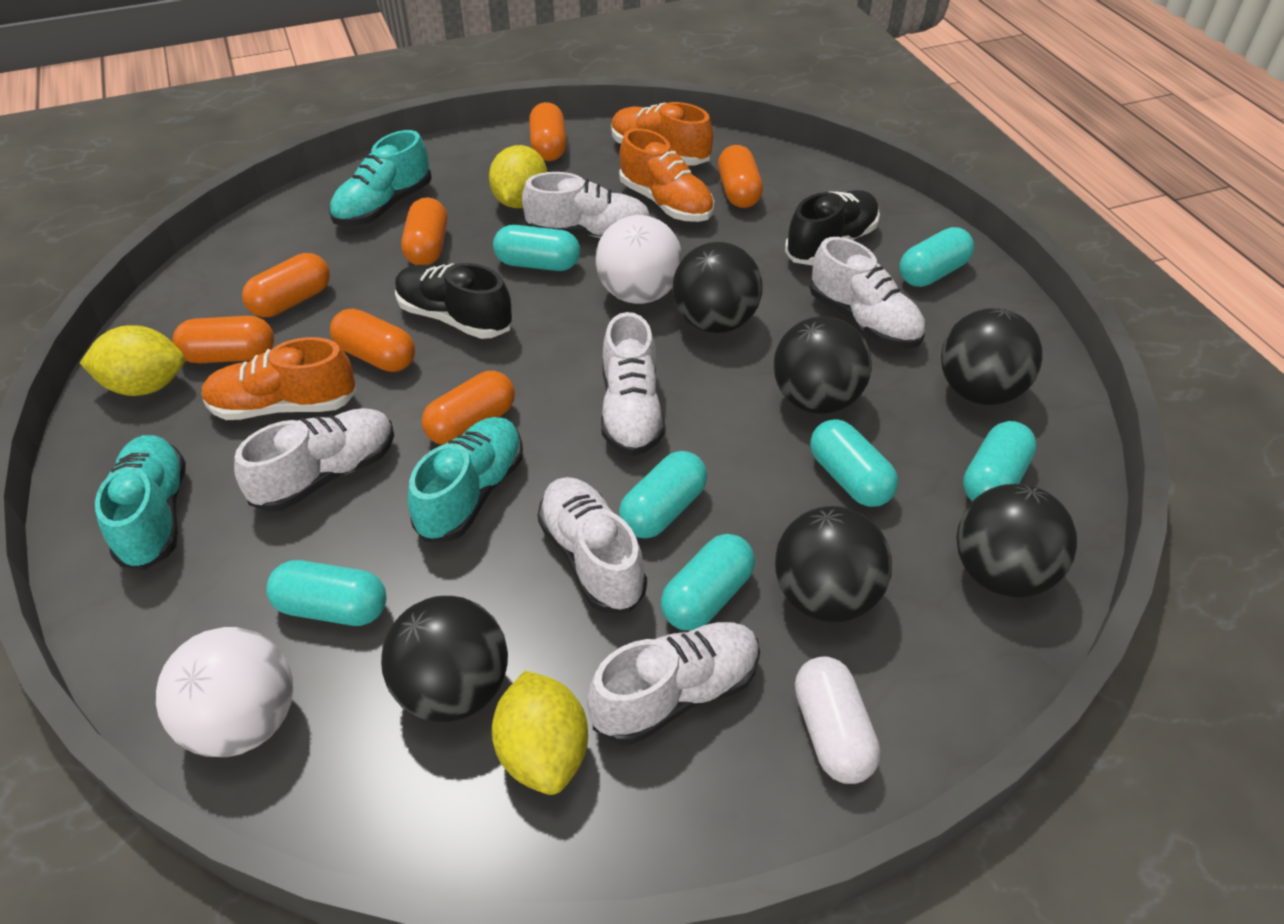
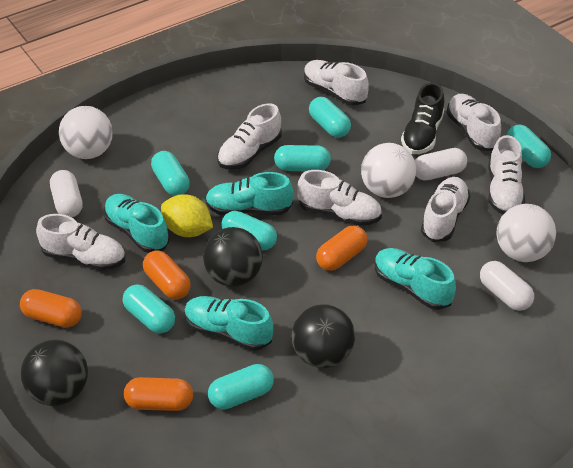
black ball: [381,596,508,722] [672,242,763,333] [773,316,872,414] [775,506,892,622] [941,308,1043,405] [956,484,1077,598] = 6 -> [21,340,88,406] [203,227,263,287] [291,304,355,368] = 3
black shoe: [395,263,513,339] [785,190,880,266] = 2 -> [401,83,444,154] = 1
orange capsule: [172,316,274,363] [242,253,330,317] [330,308,415,372] [401,197,447,265] [422,371,515,445] [529,102,567,161] [718,145,763,208] = 7 -> [20,289,82,328] [124,377,193,411] [143,250,191,300] [316,225,367,271] = 4
orange shoe: [201,337,357,420] [611,102,713,166] [619,128,714,222] = 3 -> none = 0
turquoise shoe: [95,435,186,570] [329,130,432,226] [408,417,523,542] = 3 -> [104,194,170,253] [184,296,274,351] [205,172,293,215] [375,248,456,310] = 4
white ball: [156,627,293,757] [595,215,682,304] = 2 -> [59,106,113,159] [361,143,416,198] [496,204,556,262] = 3
white capsule: [795,656,880,784] = 1 -> [50,170,82,217] [415,148,467,181] [480,261,534,311] = 3
white shoe: [234,408,394,512] [522,172,650,238] [537,477,647,613] [587,622,760,745] [601,312,665,456] [810,237,925,348] = 6 -> [36,214,126,271] [217,103,282,169] [297,170,382,226] [304,60,369,106] [421,177,470,242] [447,94,501,151] [488,135,525,214] = 7
yellow lemon: [80,325,185,396] [489,145,547,208] [492,671,588,795] = 3 -> [161,194,213,237] = 1

